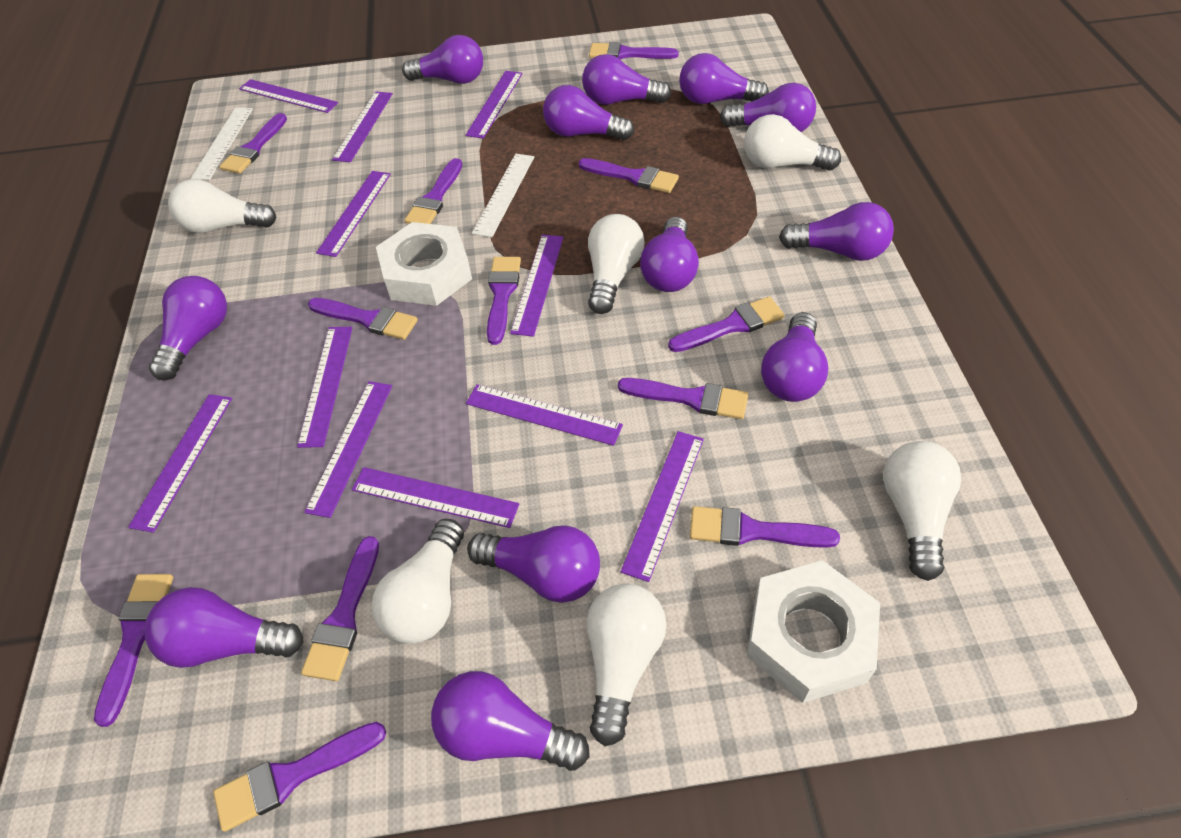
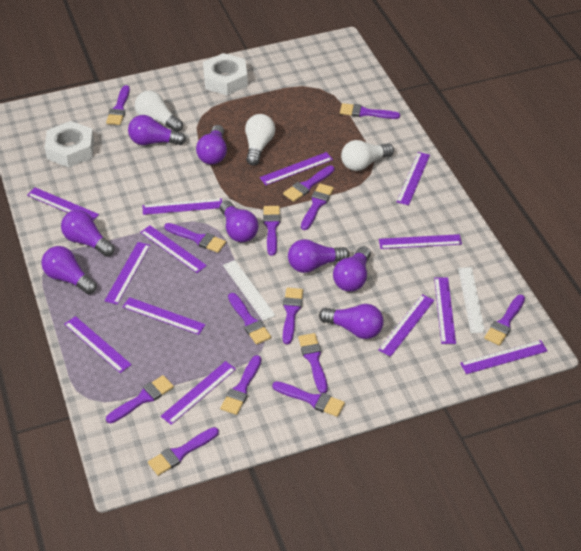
purple brush: [94,574,173,727] [213,722,386,832] [220,113,287,174] [301,536,379,681] [308,298,418,340] [405,158,462,224] [487,257,521,345] [578,158,679,193] [589,42,679,59] [618,378,748,419] [668,296,785,352] [690,506,840,548] = 12 -> [106,85,130,125] [106,375,174,423] [148,427,219,476] [164,223,226,253] [220,355,261,415] [228,293,271,345] [263,206,280,256] [272,381,345,417] [283,166,335,202] [283,288,303,344] [298,333,328,393] [301,184,334,230] [340,103,400,119] [484,295,525,346] = 14
purple light bulb: [145,587,303,668] [149,276,227,380] [402,35,483,84] [431,671,590,771] [467,526,600,603] [543,85,634,140] [582,54,671,105] [640,217,699,292] [679,53,769,104] [720,83,816,132] [761,312,828,402] [779,202,894,261] = 12 -> [41,246,97,294] [61,210,115,257] [128,115,186,145] [196,125,227,165] [220,201,259,242] [288,239,349,273] [319,304,384,339] [333,246,371,292] = 8
purple ruler: [128,394,232,533] [239,79,338,113] [297,327,352,448] [304,381,392,518] [316,171,391,257] [332,91,393,162] [352,467,519,528] [465,71,523,139] [466,384,623,446] [510,235,564,337] [621,431,704,582] = 11 -> [27,187,99,221] [64,316,132,373] [105,242,150,305] [123,297,205,335] [140,225,207,273] [142,198,222,215] [161,361,236,425] [260,152,333,185] [378,294,434,357] [379,234,462,249] [397,152,430,205] [434,277,456,344] [460,340,548,374] = 13
white light bulb: [168,179,277,233] [372,519,464,644] [587,584,666,746] [588,214,645,314] [744,114,841,171] [883,441,961,581] = 6 -> [135,91,183,132] [245,114,275,166] [341,140,394,171] = 3

